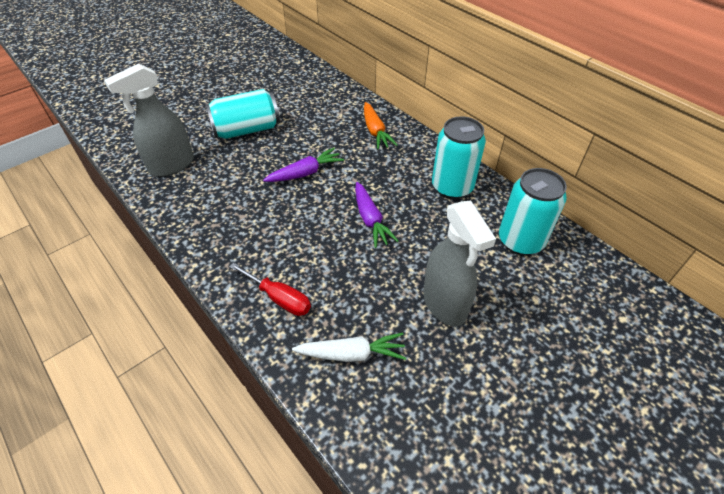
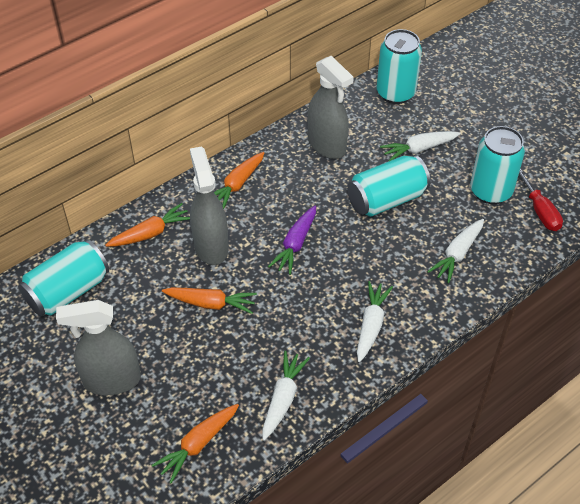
grey spray bottle: [104,64,194,177] [423,201,496,327] = 2 -> [56,300,141,396] [190,146,228,265] [307,56,354,159] = 3
orange carrot: [364,102,398,149] = 1 -> [105,203,190,247] [152,404,239,484] [162,287,257,314] [214,152,264,209] = 4
purple carrot: [263,148,344,182] [355,182,398,248] = 2 -> [268,206,316,275] = 1
turquoise can: [205,89,280,139] [432,116,486,199] [499,168,567,255] = 3 -> [18,239,109,316] [347,155,431,217] [377,29,422,104] [470,126,525,204] = 4
white carrot: [292,332,406,362] = 1 -> [263,351,310,441] [357,281,393,362] [380,131,461,161] [427,219,484,283] = 4

